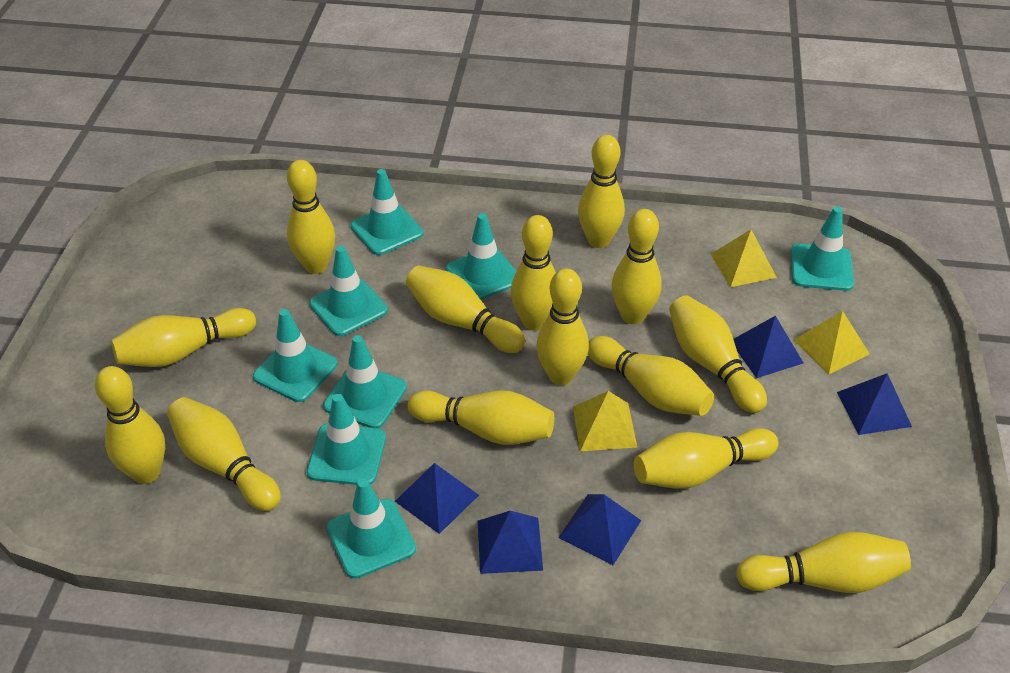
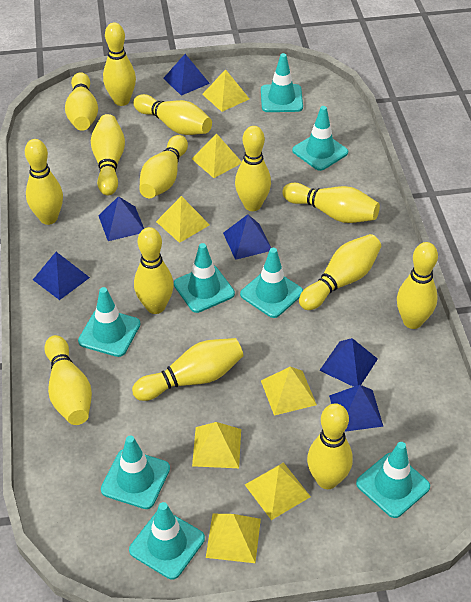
blue pyramid: [395,463,479,534] [478,511,543,574] [558,494,641,565] [734,316,803,378] [837,373,912,435] = 5 -> [33,252,90,300] [98,196,144,241] [163,54,210,96] [223,214,271,260] [319,338,378,387] [329,385,384,432] = 6
yellow pyramid: [573,391,637,451] [711,230,777,287] [794,311,870,374] = 3 -> [156,196,210,243] [192,133,242,178] [192,422,241,468] [202,69,249,112] [206,514,261,563] [245,462,311,520] [261,367,317,416] = 7

